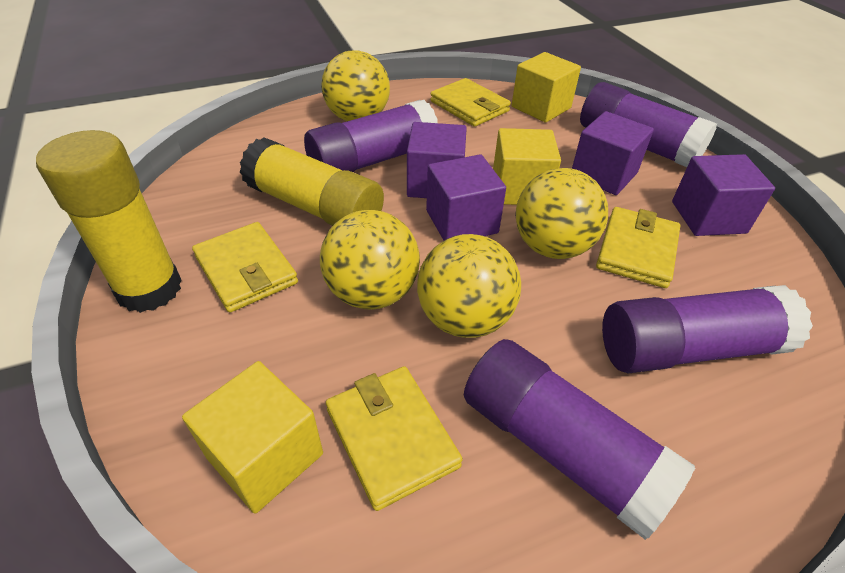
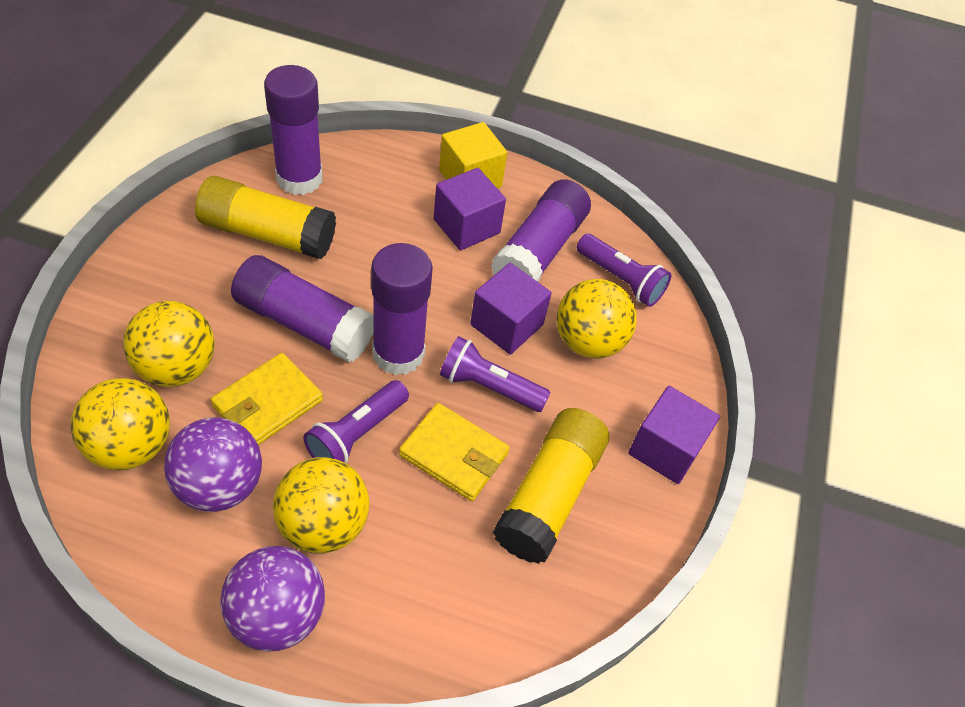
purple ball: none = 0 -> [164,417,262,512] [220,546,325,652] = 2
purple cube: [407,122,467,198] [426,154,506,240] [572,111,654,195] [672,154,775,236] = 4 -> [434,168,506,250] [470,263,552,354] [628,386,720,484] = 3
purple flashlight: none = 0 -> [303,380,409,463] [440,336,551,412] [577,234,671,307] = 3
yellow cube: [182,361,323,514] [493,128,561,205] [512,52,581,123] = 3 -> [439,122,507,188] = 1
yellow wallet: [192,222,298,313] [326,366,463,511] [430,78,511,127] [596,207,680,288] = 4 -> [211,353,323,445] [399,403,510,501] = 2

